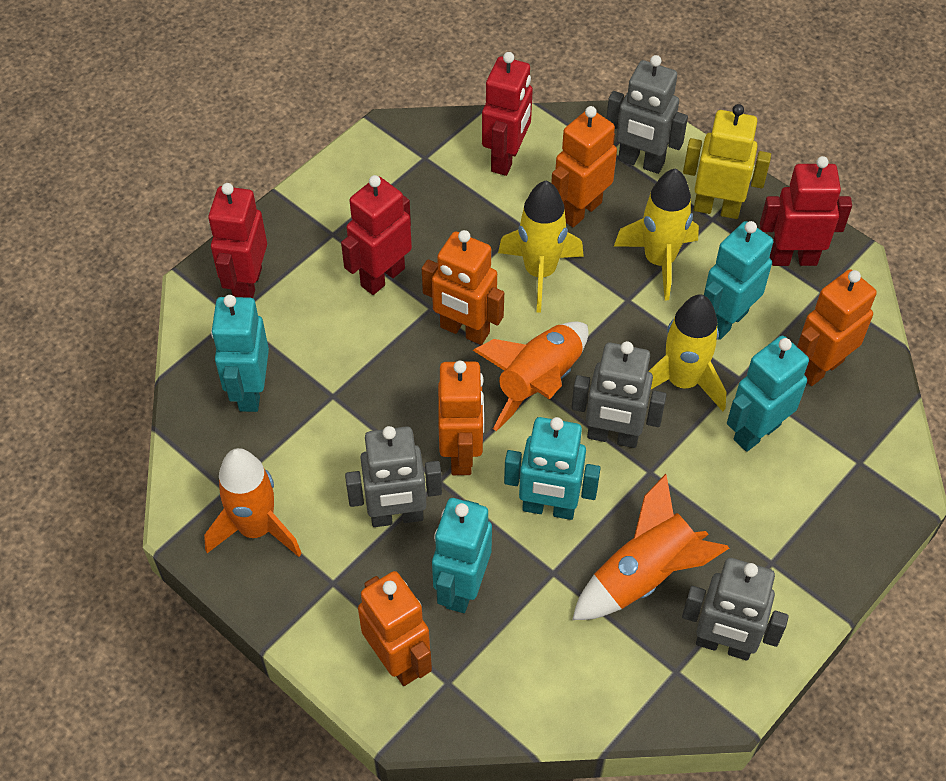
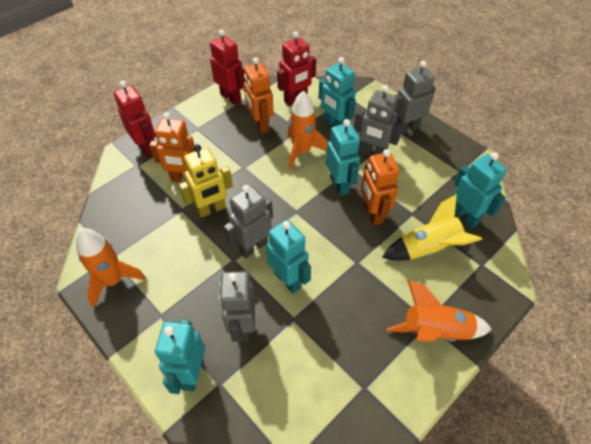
orange robot: [358,571,432,686] [422,230,504,345] [438,361,484,475] [551,106,617,227] [797,269,877,386] = 5 -> [149,112,194,182] [244,57,274,134] [361,149,399,226] = 3
red robot: [208,183,267,298] [341,175,412,295] [482,52,533,176] [760,156,852,266] = 4 -> [113,81,156,157] [210,30,245,105] [277,31,316,106] = 3
yellow rocket: [498,181,584,313] [614,168,699,300] [648,294,726,411] = 3 -> [382,194,482,261] = 1

